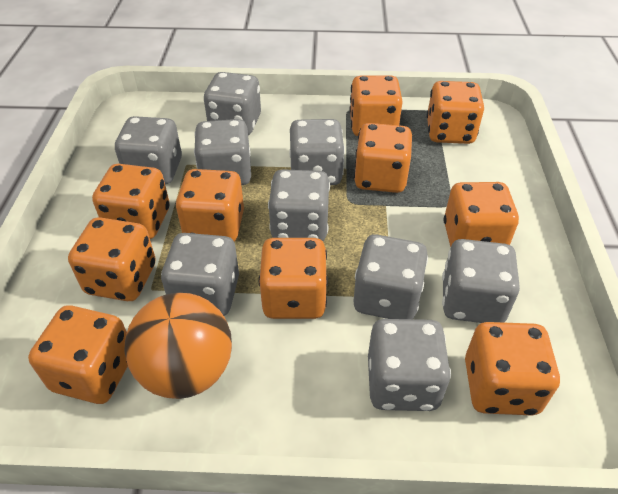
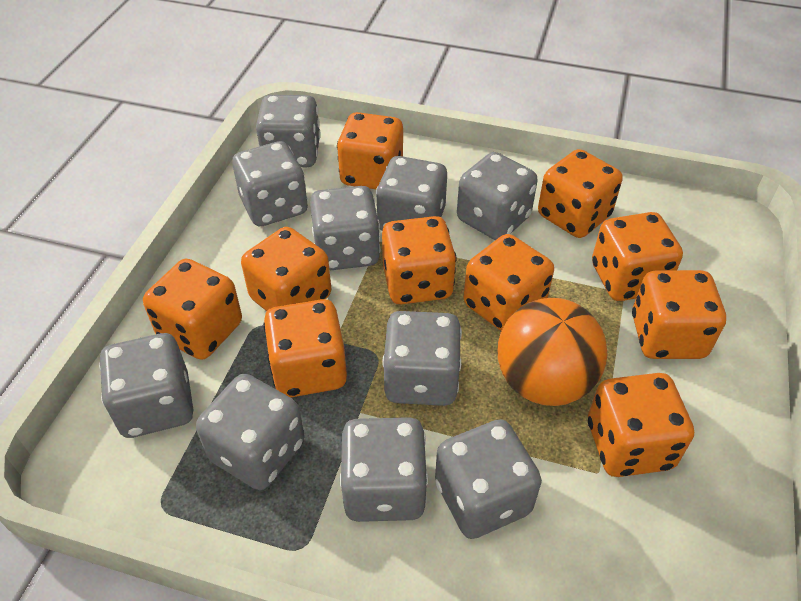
grey dice: [115,116,182,184] [161,233,239,316] [194,119,251,185] [204,72,261,135] [268,169,330,241] [289,119,345,185] [353,234,428,319] [368,319,451,411] [442,239,520,323] = 9 -> [99,333,193,438] [196,374,304,490] [232,141,308,226] [256,95,321,167] [310,186,380,270] [339,417,428,522] [376,156,447,231] [382,311,462,406] [435,419,542,539] [457,152,538,240] = 10

